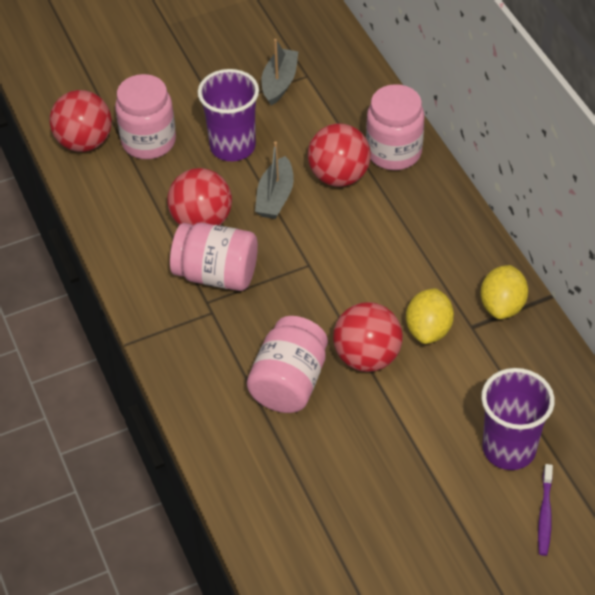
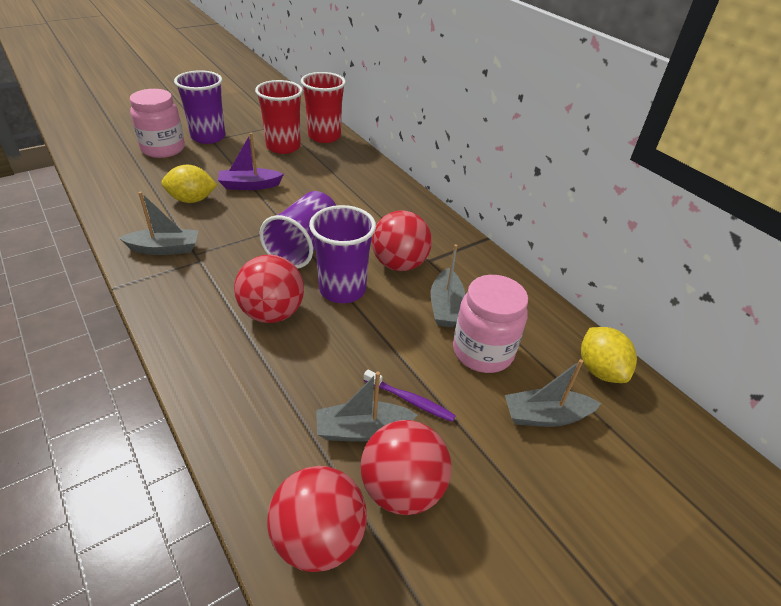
grey boat: [255,141,294,219] [261,39,298,106] = 2 -> [119,192,199,255] [316,371,418,442] [431,244,465,327] [505,359,601,427] = 4
pink jar: [115,74,176,159] [170,223,258,291] [247,316,328,413] [366,84,425,170] = 4 -> [130,89,185,158] [453,275,528,373] = 2
purple boat: none = 0 -> [218,133,284,190] = 1
purple cup: [198,69,259,161] [481,368,555,470] = 2 -> [174,70,225,144] [259,191,336,269] [309,205,376,303] = 3
red cup: none = 0 -> [255,80,303,154] [301,72,346,143] = 2

